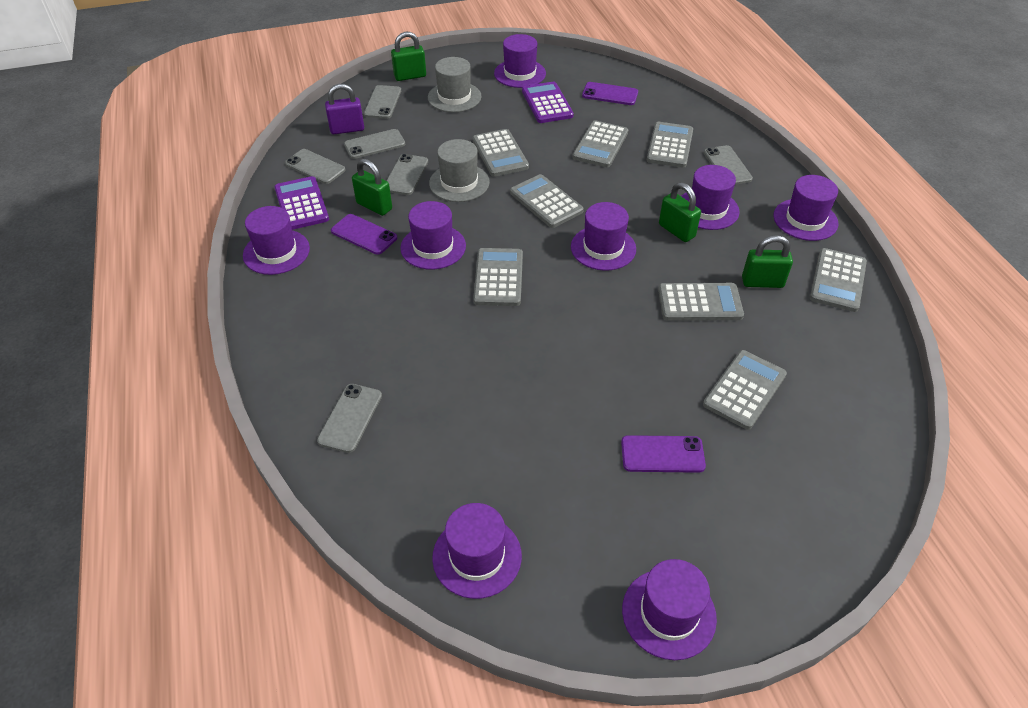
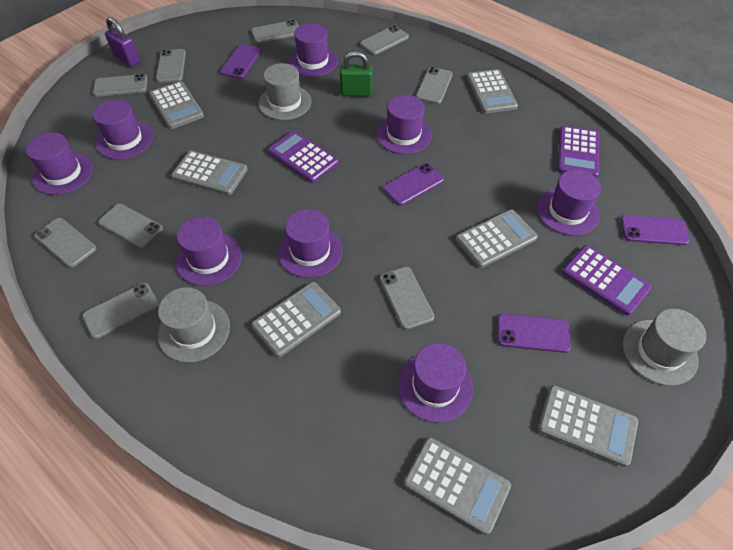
green padlock: [352,159,392,216] [391,32,426,81] [659,182,701,242] [742,235,793,288] = 4 -> [340,51,373,96] = 1
grey calculator: [472,129,529,177] [473,248,523,306] [510,174,584,228] [572,120,628,167] [647,122,693,168] [658,283,744,321] [703,350,787,430] [810,248,867,312] = 8 -> [149,81,204,129] [171,150,248,195] [251,282,341,357] [404,437,511,535] [456,209,538,268] [467,69,518,113] [538,385,638,467] = 7
grey hat: [428,57,482,112] [429,139,490,202] = 2 -> [158,287,230,363] [258,63,311,120] [623,309,706,386] = 3
grey phone: [285,149,346,184] [317,384,382,453] [344,129,405,159] [364,85,401,119] [386,154,428,195] [704,145,753,185] = 6 -> [34,218,97,268] [82,283,159,339] [93,74,148,97] [98,204,163,248] [156,49,186,83] [251,20,299,43] [360,25,409,55] [380,267,434,330] [416,67,453,104] = 9
purple calculator: [274,176,329,230] [522,82,574,123] = 2 -> [268,131,339,183] [557,126,599,178] [562,245,652,316] = 3
purple phone: [331,214,397,255] [582,82,638,105] [621,435,706,473] = 3 -> [220,44,261,79] [383,163,444,205] [497,314,571,353] [620,215,690,245] = 4

